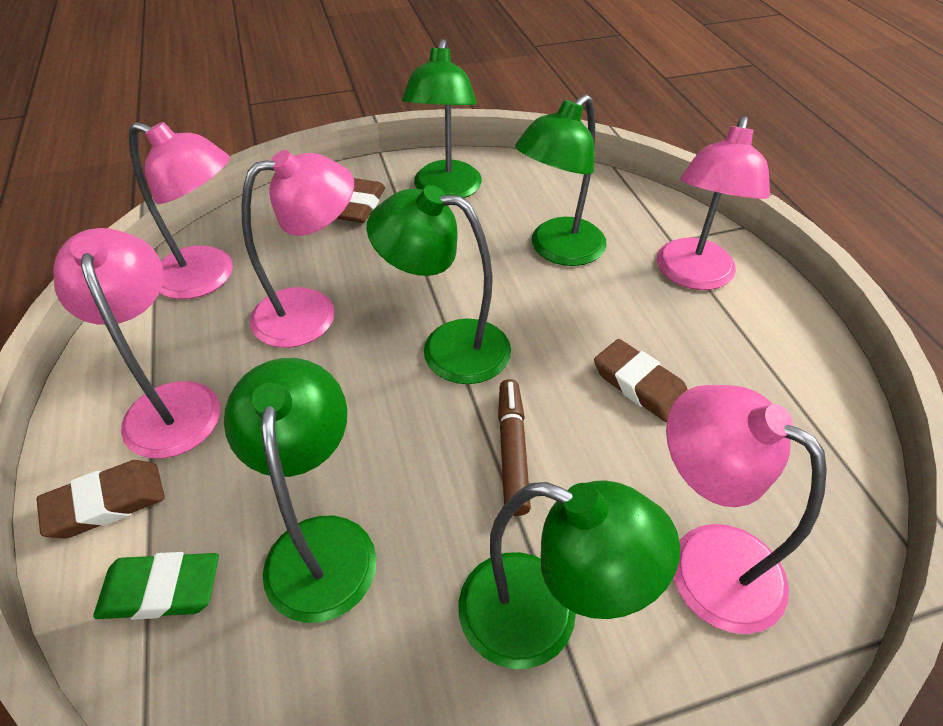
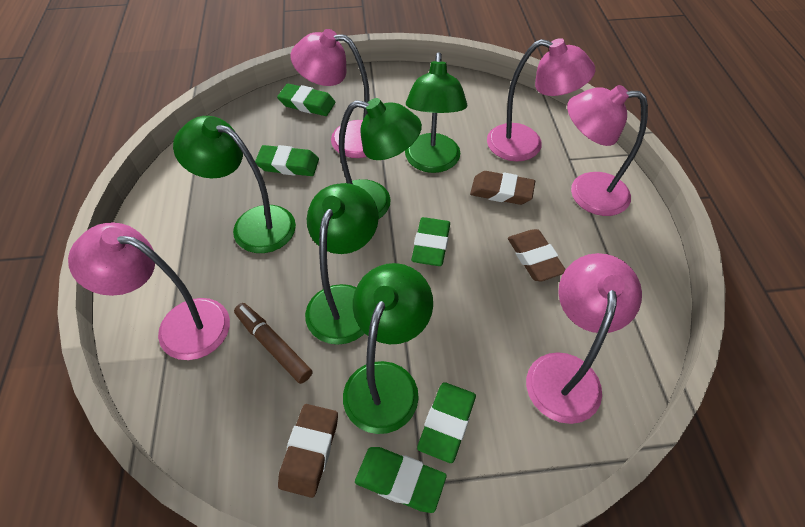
green eraser: [93,552,219,620] = 1 -> [255,145,319,176] [277,83,335,116] [355,447,447,513] [411,217,450,266] [417,382,476,463] = 5

